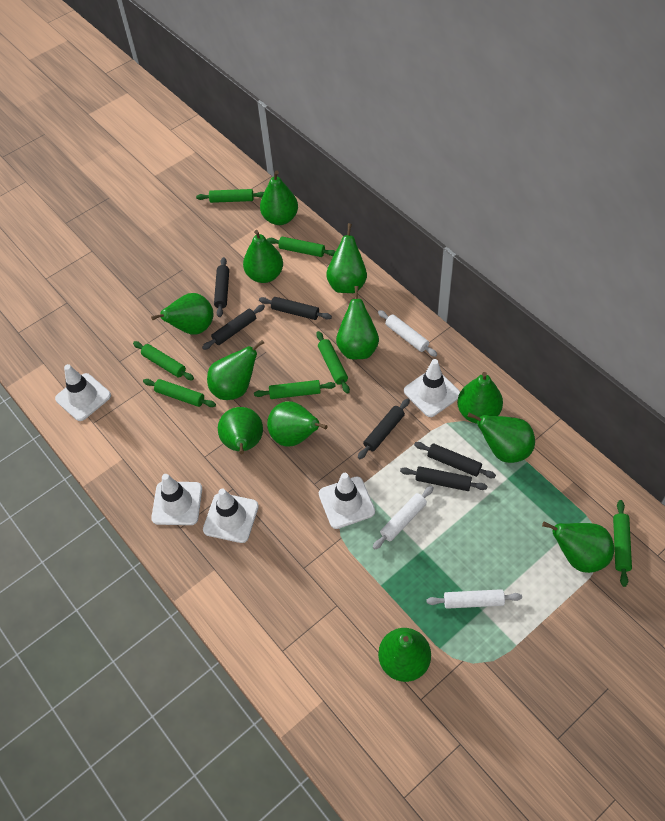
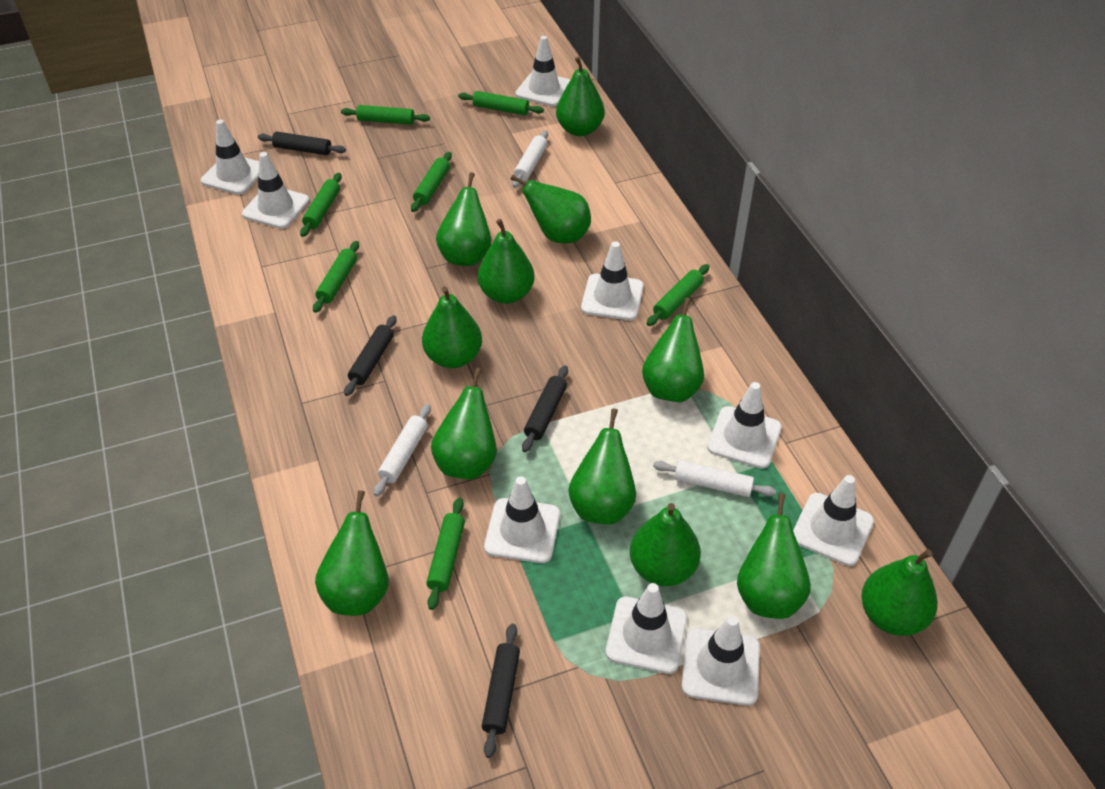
black rolling pin: [202,305,265,350] [214,257,229,317] [259,297,332,320] [358,398,410,459] [400,466,488,491] [414,442,496,478] = 6 -> [258,131,346,155] [344,315,397,396] [482,623,520,758] [522,365,568,452] = 4
white traffic cone: [55,364,111,421] [151,474,202,525] [203,489,259,543] [319,473,375,529] [404,359,460,417] = 5 -> [201,120,259,195] [242,152,309,229] [484,476,560,563] [515,36,570,106] [581,241,644,320] [606,583,687,674] [682,616,760,706] [707,382,782,469] [793,475,874,566] = 9

